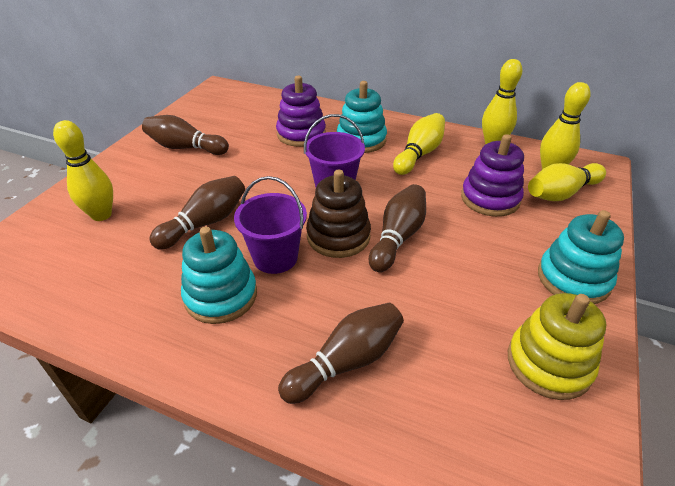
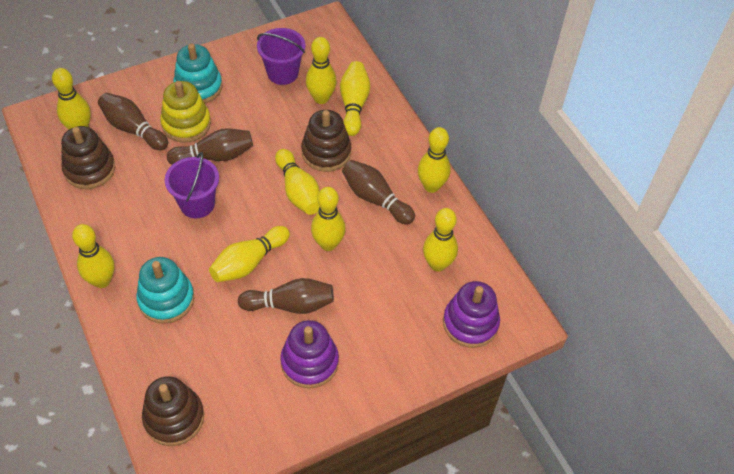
brown stacking toy: [306,170,371,258] = 1 -> [61,126,115,189] [142,376,204,446] [301,110,351,172] = 3
turquoise stacking toy: [181,227,257,324] [337,81,387,153] [538,210,624,304] = 3 -> [136,257,194,324] [173,43,222,103] = 2
yellow bowling pin: [53,120,113,221] [393,113,445,175] [482,59,522,144] [528,163,606,201] [540,82,591,169] = 5 -> [52,68,91,130] [72,224,114,288] [209,226,290,282] [275,149,320,215] [306,37,337,104] [311,187,345,251] [340,61,370,136] [418,127,451,193] [423,208,458,272] = 9

